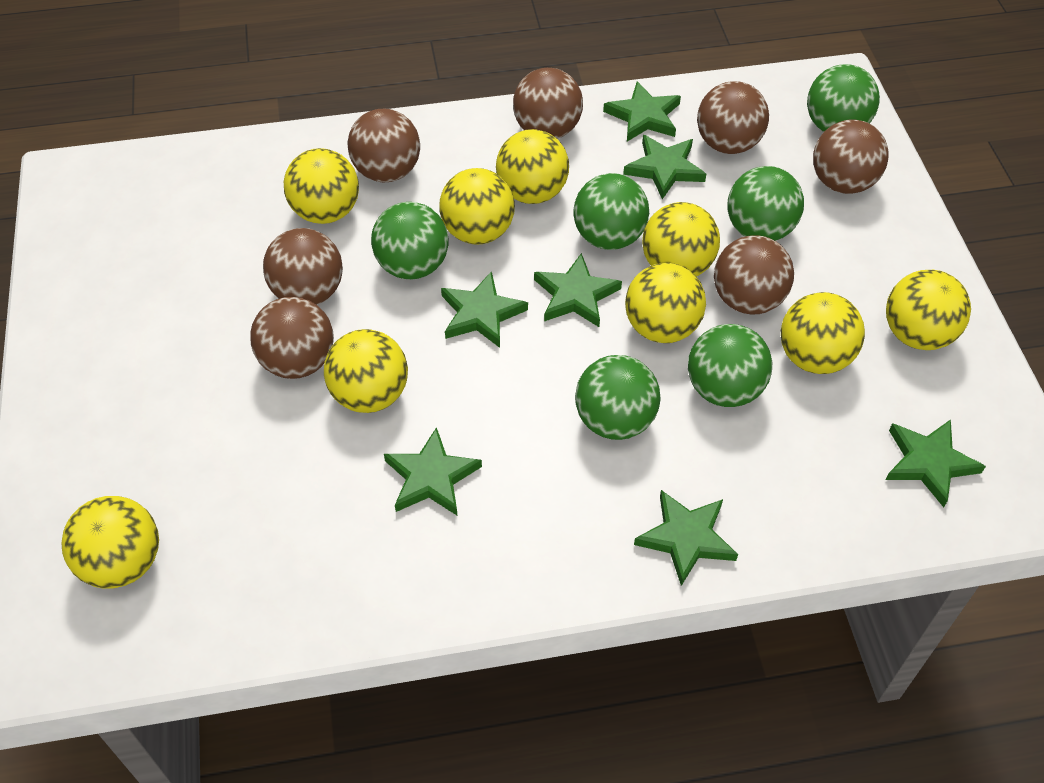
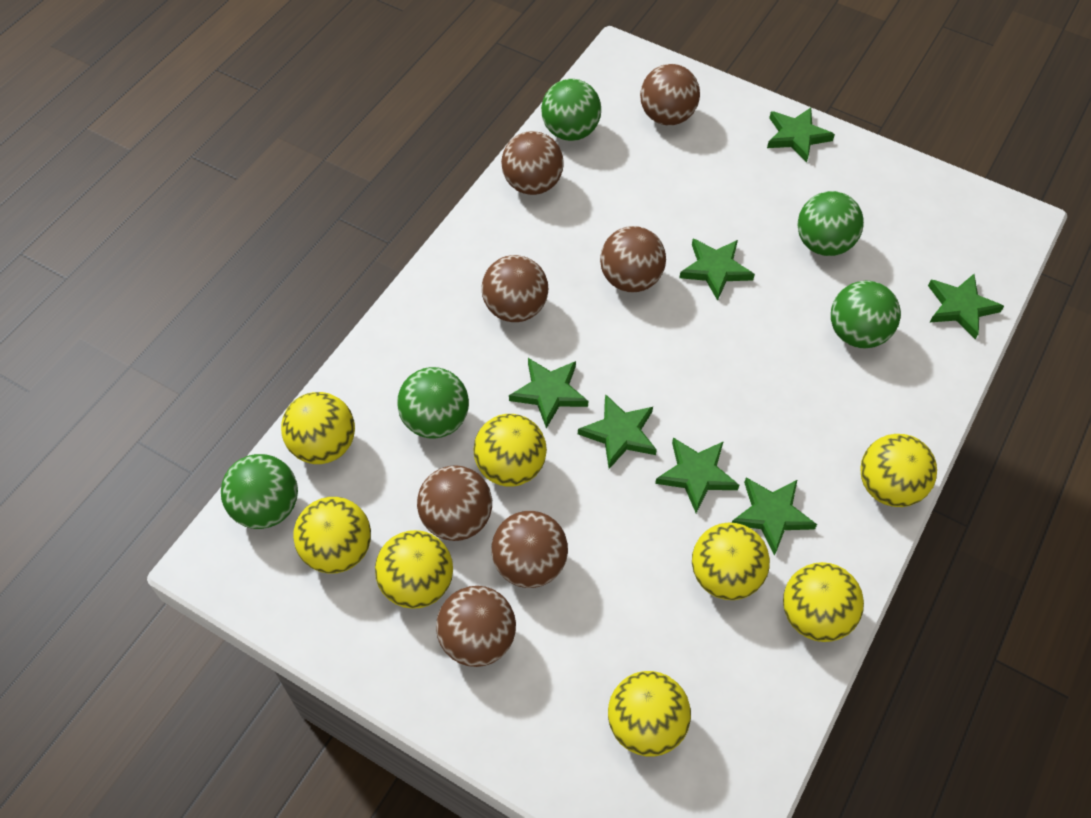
green ball: [371,202,449,279] [574,173,649,250] [575,355,661,440] [688,324,772,407] [727,166,804,241] [807,64,880,132] = 6 -> [221,454,298,529] [397,367,469,439] [541,79,601,141] [797,191,864,256] [831,281,901,348] = 5
yellow ball: [62,496,159,589] [284,148,359,224] [324,329,408,413] [440,168,515,245] [496,129,569,204] [625,263,706,343] [642,202,720,276] [781,292,865,374] [886,270,971,350] = 9 -> [281,392,355,464] [293,497,371,574] [375,530,453,609] [474,414,547,487] [608,671,691,757] [692,523,770,600] [783,562,864,642] [860,434,937,507] = 8

